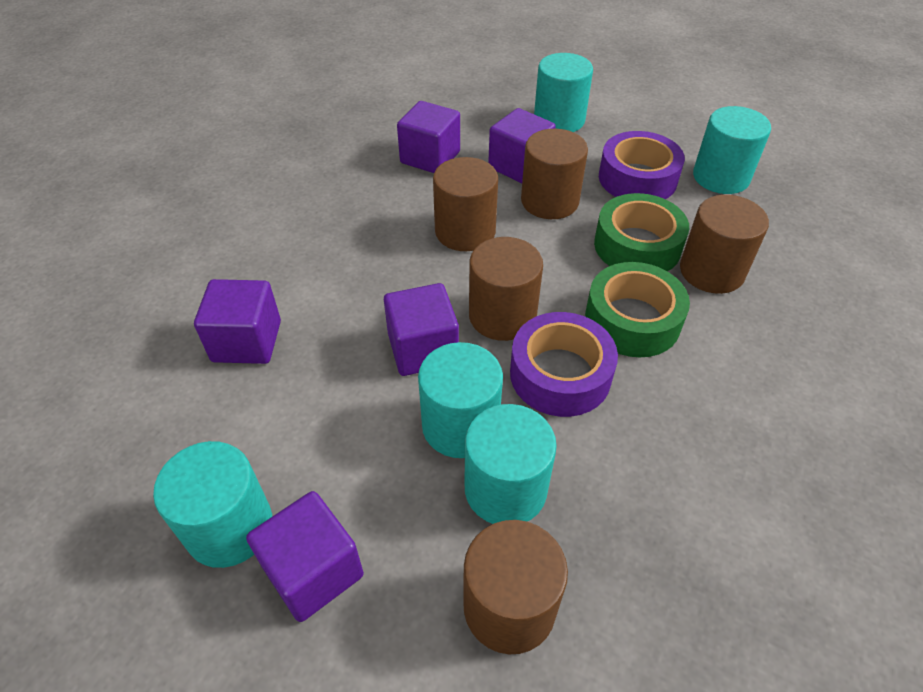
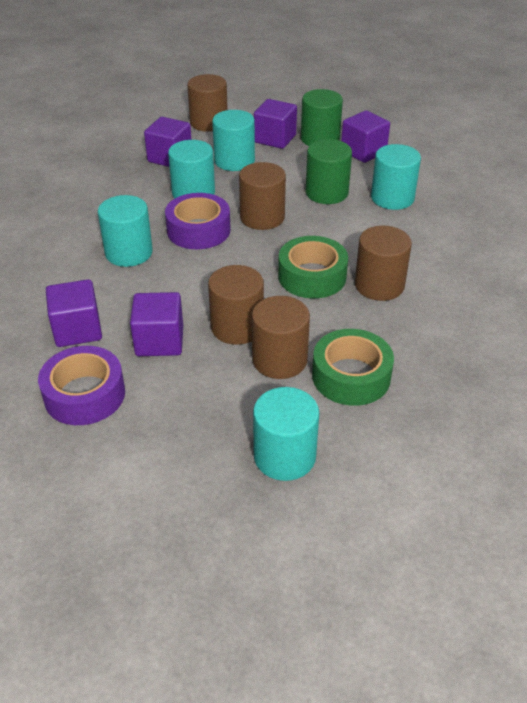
green cylinder: none = 0 -> [301,89,343,146] [306,139,352,204] = 2

